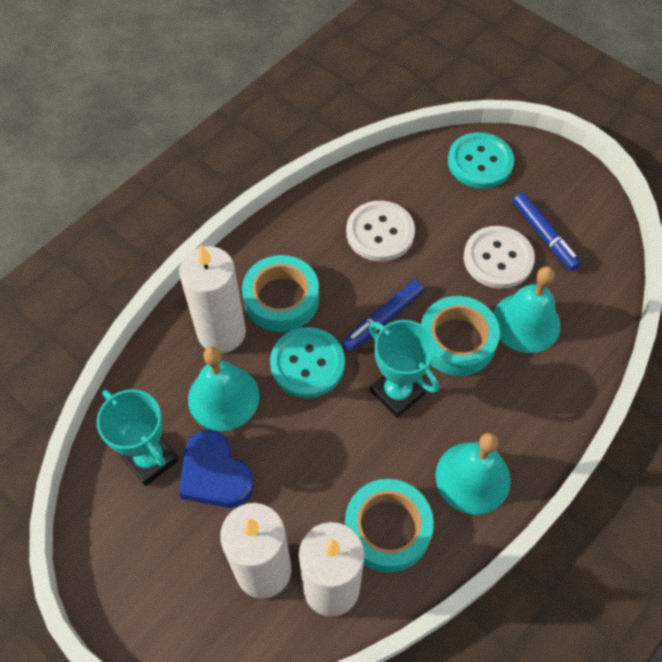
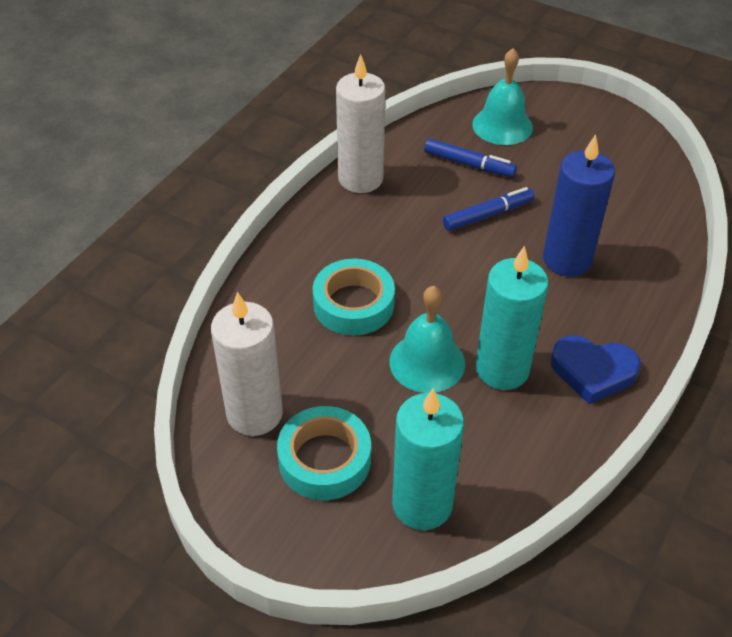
blue candle: none = 0 -> [543,134,615,277] = 1
turquoise bell: [188,346,260,431] [436,433,511,514] [493,267,561,353] = 3 -> [389,286,465,393] [472,48,533,145] = 2
turquoise button: [270,327,345,398] [448,132,514,189] = 2 -> none = 0
turquoise candle: none = 0 -> [392,389,464,530] [476,246,549,390] = 2
turquoise tape: [242,255,319,332] [345,479,434,573] [421,296,500,376] = 3 -> [277,406,371,500] [313,259,395,336] = 2
turquoise trophy: [97,390,179,486] [369,320,439,418] = 2 -> none = 0
white button: [346,201,415,262] [464,226,535,289] = 2 -> none = 0
white candle: [179,245,246,353] [220,503,291,599] [299,522,364,617] = 3 -> [211,292,283,436] [336,54,385,193] = 2

